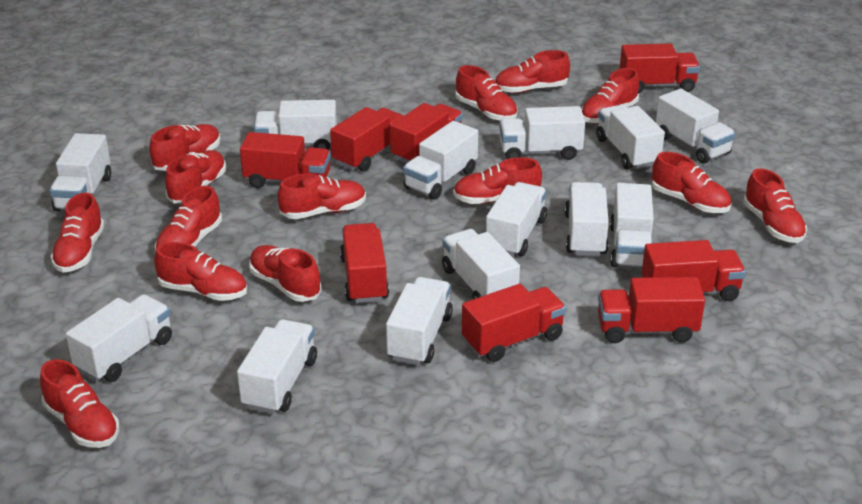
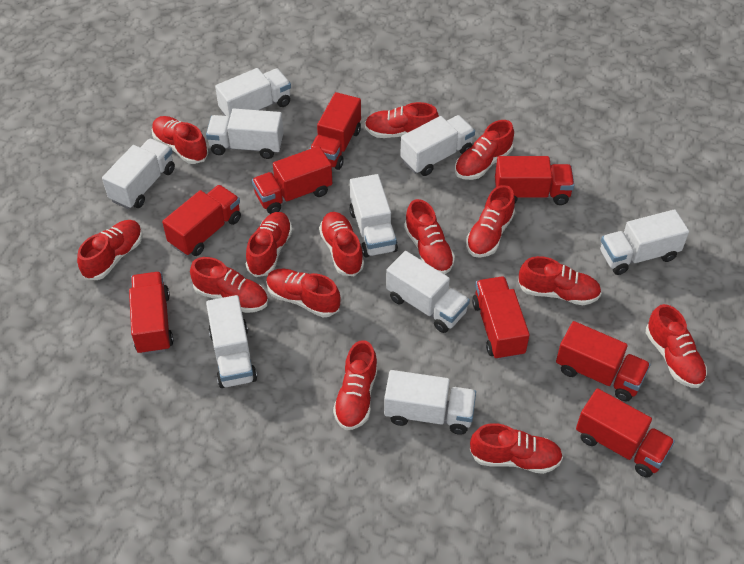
white truck: [50,133,111,212] [66,294,172,382] [237,319,317,414] [254,100,337,150] [386,277,453,365] [403,121,479,200] [442,229,520,299] [486,182,547,257] [499,106,585,160] [565,182,609,256] [596,104,665,169] [610,183,654,268] [656,89,736,164] = 13 -> [102,139,175,209] [206,109,284,159] [206,295,257,388] [215,68,291,117] [349,174,398,257] [384,370,476,435] [386,251,470,333] [400,115,475,176] [600,209,689,275] = 9

